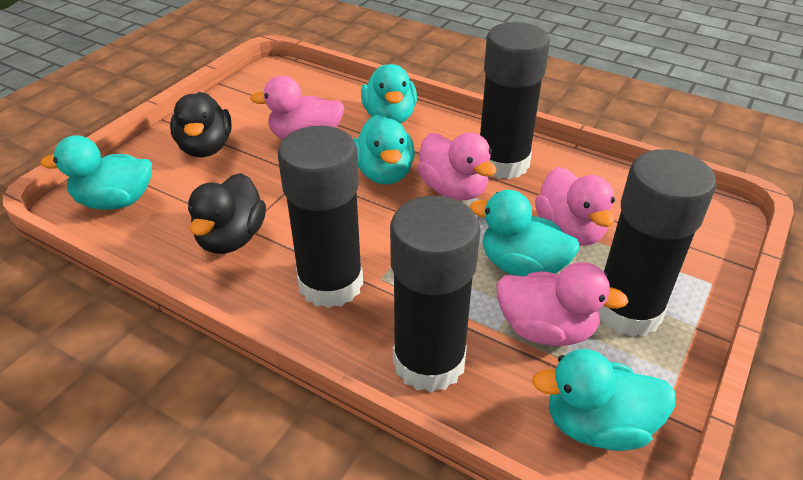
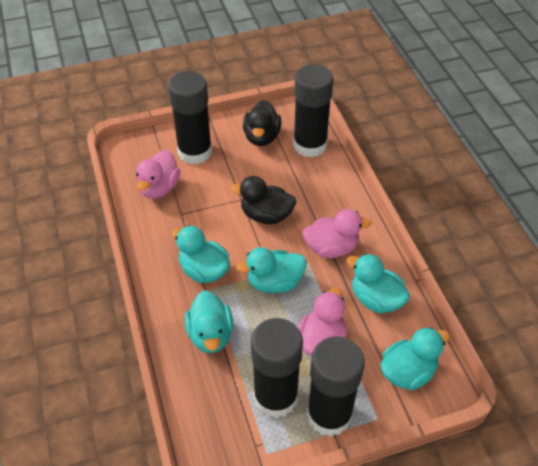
pink duck: [250,76,344,140] [417,132,496,200] [496,262,629,346] [535,167,615,246] = 4 -> [136,150,180,199] [298,288,347,356] [303,209,372,258] = 3

